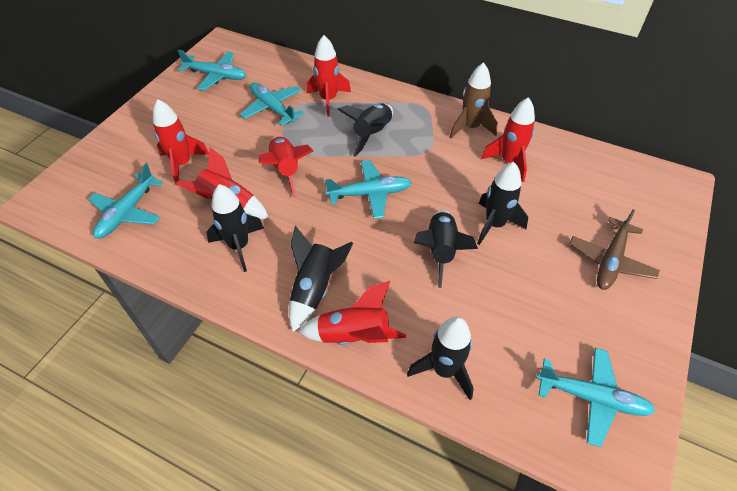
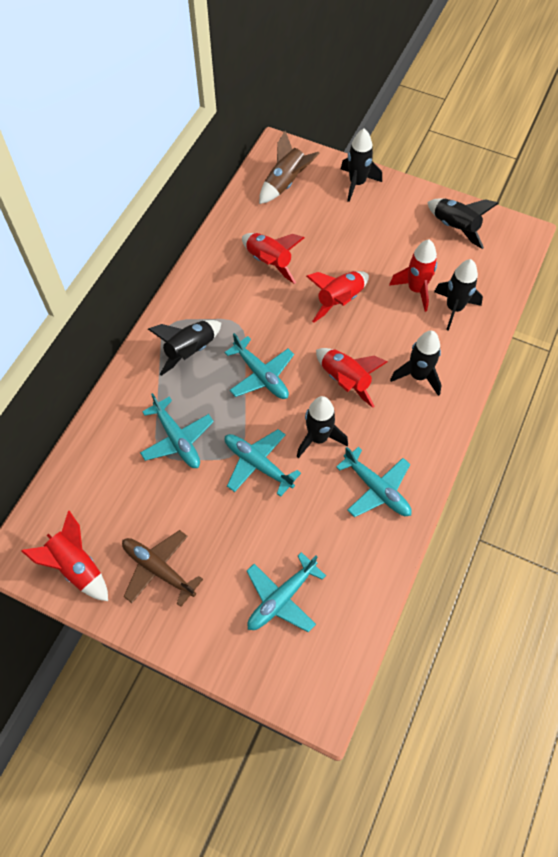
red rocket: [153,99,209,185] [176,146,269,219] [259,136,313,198] [298,281,406,345] [306,35,351,117] [481,97,535,182] = 6 -> [21,511,108,601] [242,233,304,284] [306,271,369,323] [316,348,388,408] [389,240,437,312] = 5

